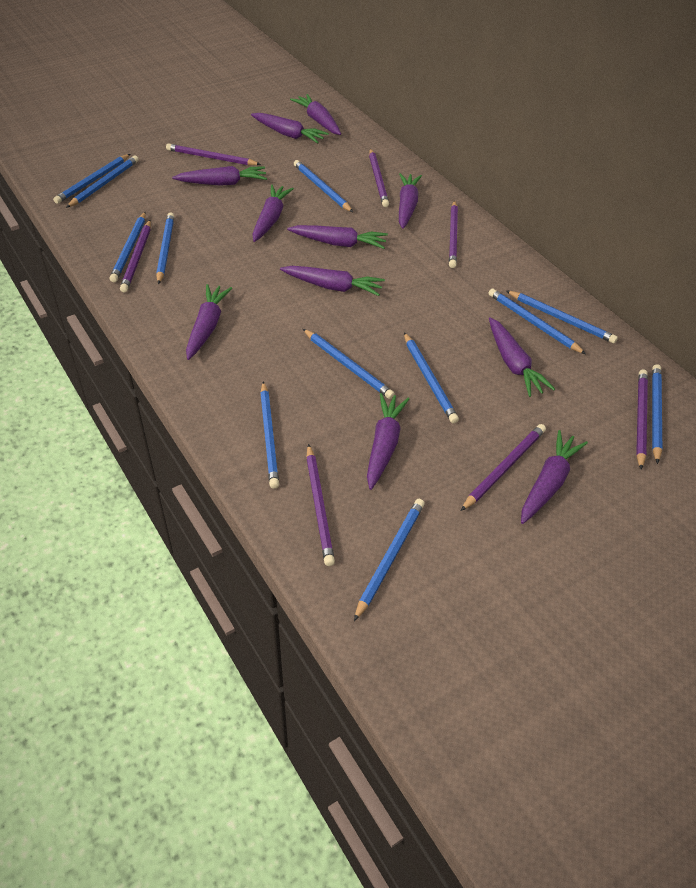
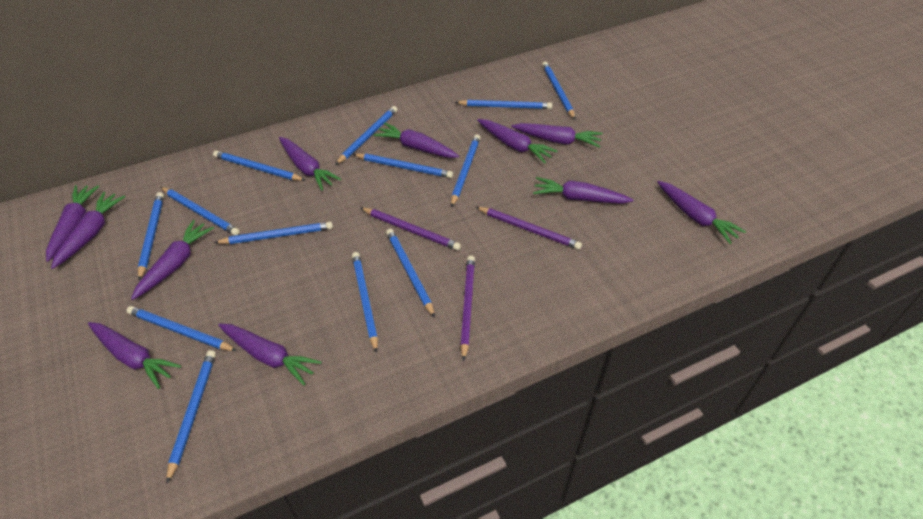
blue pencil: [53,154,130,204] [66,155,139,208] [110,212,146,282] [156,212,174,285] [260,381,279,489] [294,160,353,212] [303,329,395,399] [354,499,425,621] [404,332,459,423] [489,288,586,354] [506,290,618,344] [652,364,662,464] = 12 -> [127,306,237,351] [138,192,164,281] [161,187,240,236] [167,350,216,483] [213,151,306,181] [214,222,333,244] [335,106,397,165] [352,252,378,353] [353,154,453,178] [386,229,435,318] [451,134,480,207] [455,100,552,109] [542,62,575,119] = 13
purple pencil: [120,220,151,292] [166,143,261,166] [306,444,335,566] [369,148,389,207] [449,200,458,268] [461,424,546,511] [636,370,648,470] = 7 -> [360,207,461,250] [460,256,475,361] [476,207,582,250] = 3

